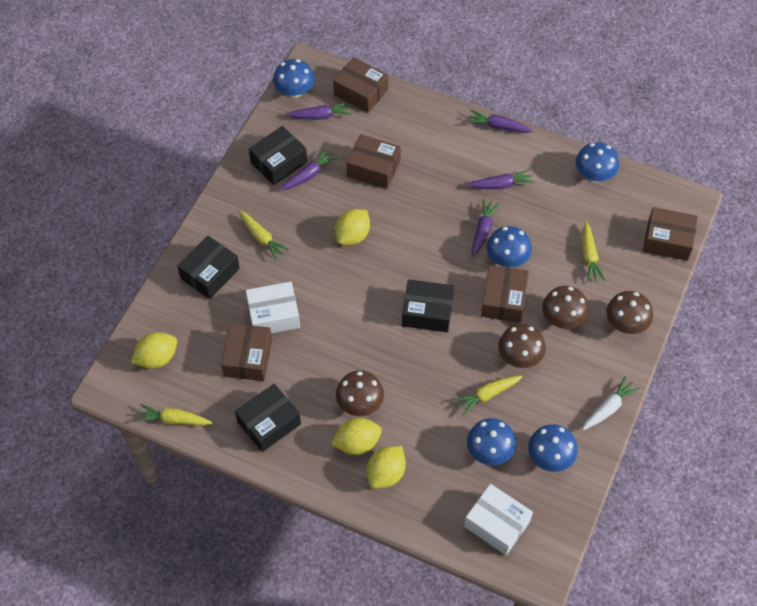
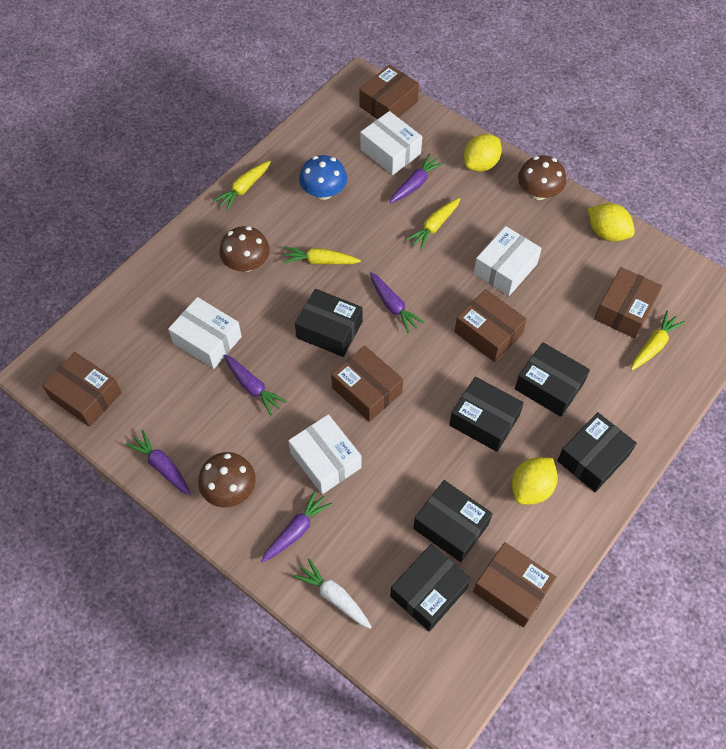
black box: [177,235,240,299] [235,384,301,452] [249,126,307,185] [402,280,454,332] = 4 -> [295,289,362,357] [390,544,471,631] [413,480,493,562] [449,377,524,452] [515,342,590,417] [557,412,637,492] = 6
blue mushroom: [273,59,315,98] [467,418,516,465] [487,226,532,267] [528,424,578,472] [576,142,619,182] = 5 -> [299,155,347,200] = 1
brown box: [221,323,272,381] [333,57,388,113] [347,134,401,189] [481,265,529,323] [643,207,698,261] = 5 -> [42,352,122,427] [331,346,403,422] [359,64,419,119] [454,289,527,362] [473,542,556,628] [594,267,662,338] = 6
brown mushroom: [336,371,384,416] [498,324,546,368] [542,286,589,329] [606,291,653,334] = 4 -> [198,452,256,507] [219,226,270,272] [518,155,566,200] = 3
white box: [246,282,300,333] [464,484,533,555] = 2 -> [168,297,242,369] [288,414,361,494] [360,111,422,175] [474,226,542,296] = 4
yellow lemon: [131,332,177,369] [331,418,382,455] [335,209,370,245] [367,446,406,489] = 4 -> [464,134,502,172] [512,457,558,505] [588,203,635,242] = 3

